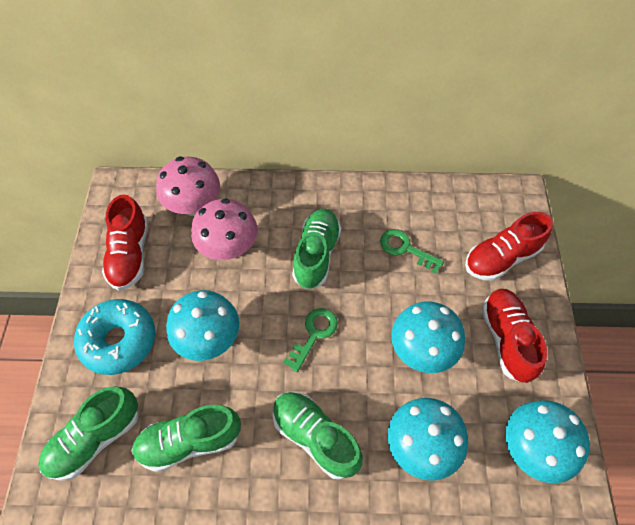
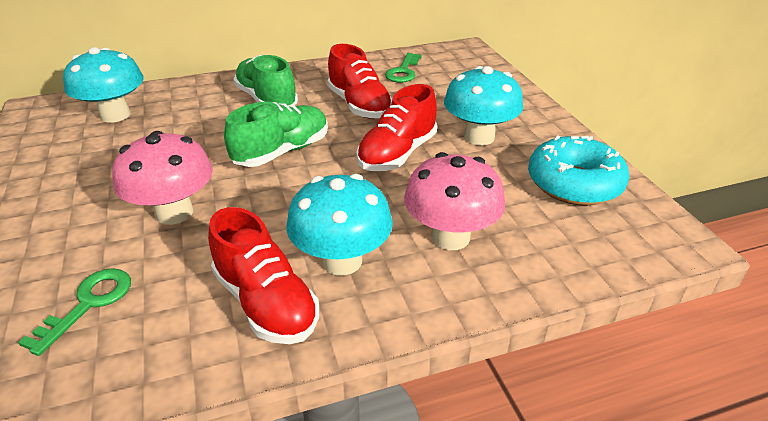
green shoe: [38,386,139,481] [131,405,241,472] [272,392,363,480] [292,209,341,290] = 4 -> [224,102,328,167] [233,55,298,106] = 2
turquoise mushroom: [166,290,239,361] [388,398,468,481] [391,301,465,373] [505,400,590,483] = 4 -> [63,47,144,123] [287,174,393,275] [444,66,523,145] = 3

